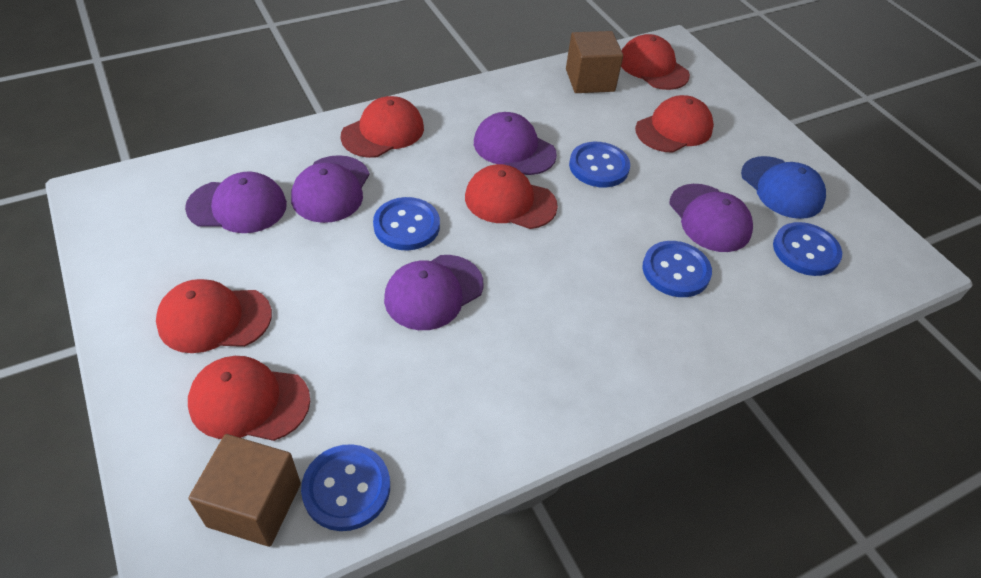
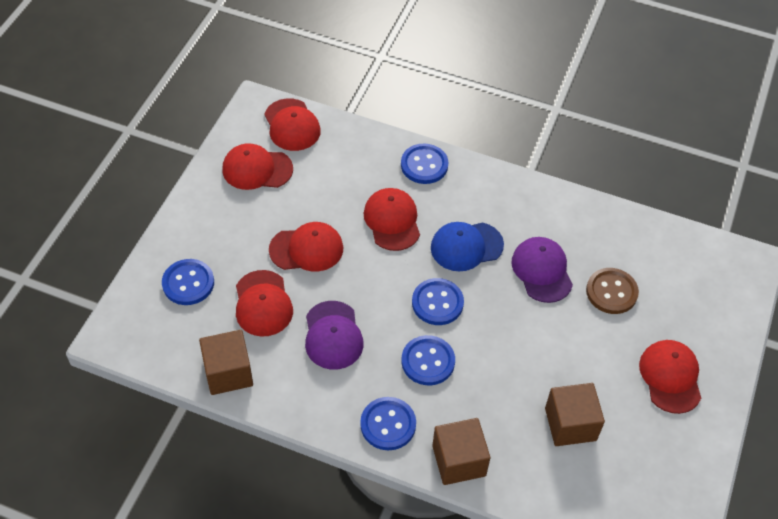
brown button: none = 0 -> [586,268,639,314] = 1
brown cube: [189,434,301,547] [566,31,623,93] = 2 -> [199,330,253,395] [432,418,490,485] [545,383,605,446] = 3
purple cap: [185,171,287,233] [291,155,370,223] [384,255,484,330] [474,112,557,175] [669,184,753,252] = 5 -> [305,301,364,370] [511,237,573,303] = 2

